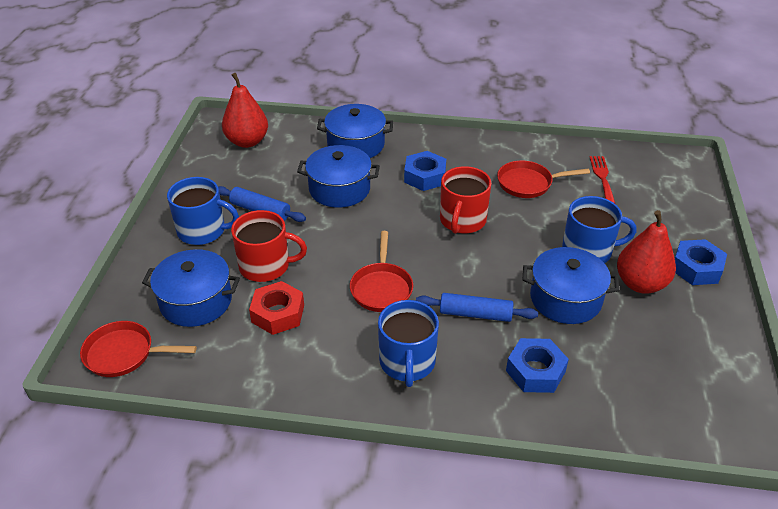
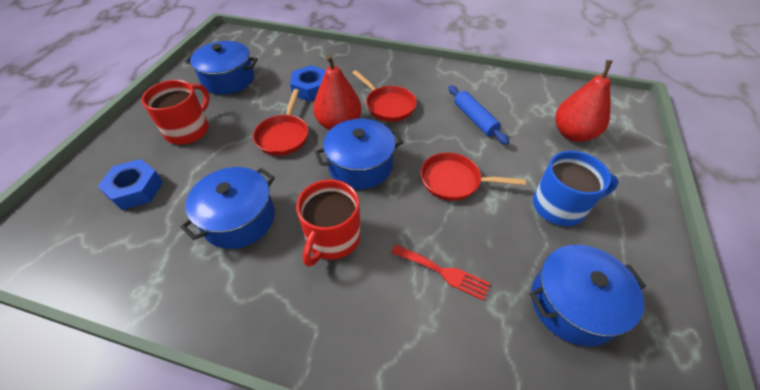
blue mug: [167,177,239,245] [378,300,439,387] [562,196,637,263] = 3 -> [533,151,619,226] = 1
blue nut: [404,151,446,191] [506,338,569,393] [675,239,727,285] = 3 -> [98,159,163,210] [290,65,326,102] = 2
blue rolling pin: [218,186,306,222] [416,293,538,322] = 2 -> [448,85,509,145] = 1
red nut: [249,281,304,335] = 1 -> none = 0

